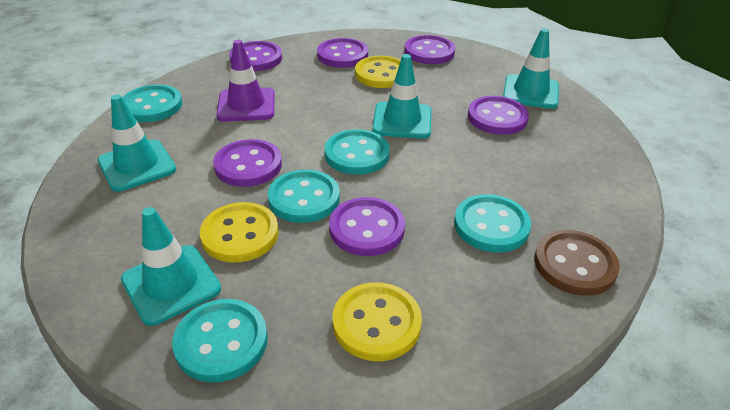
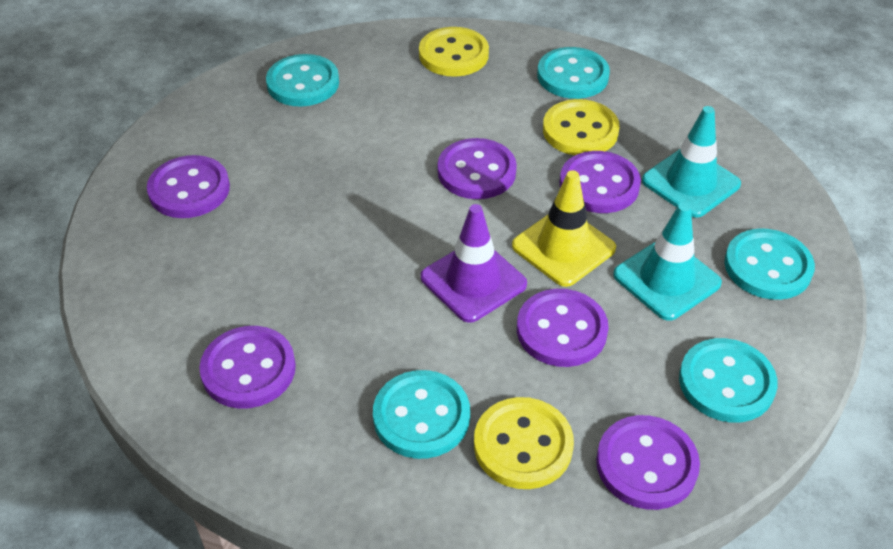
brown button: [534,230,620,296] = 1 -> none = 0
turquoise traffic cone: [97,95,176,192] [121,207,221,326] [372,54,431,139] [503,28,559,109] = 4 -> [613,202,722,321] [642,106,741,218] = 2
yellow traffic cone: none = 0 -> [512,170,616,287] = 1

